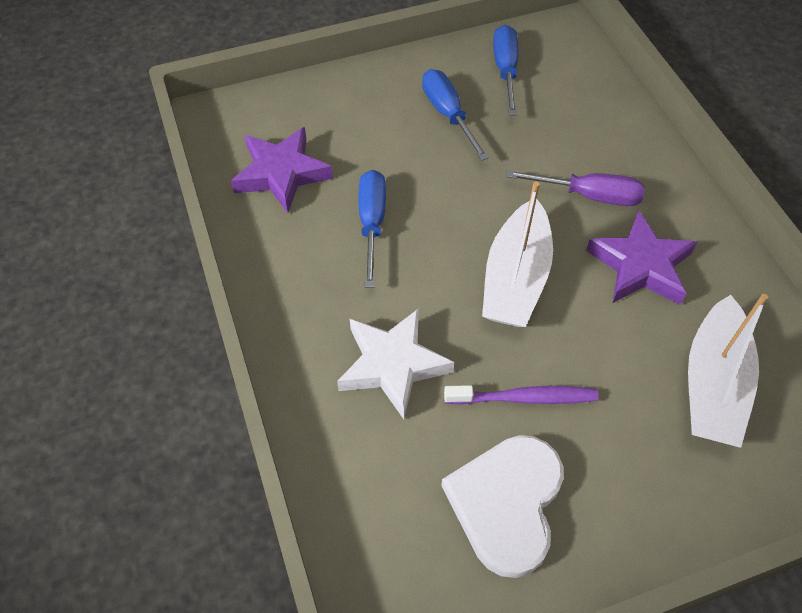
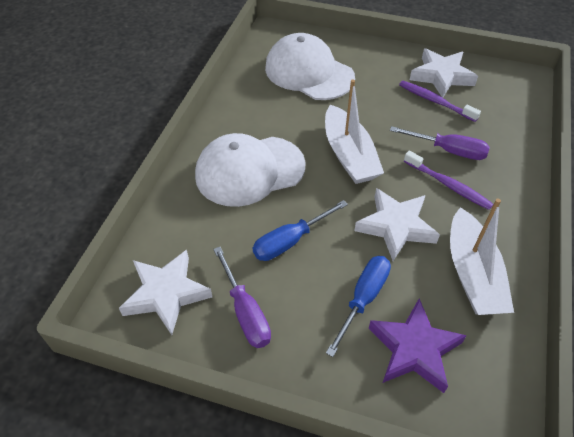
blue screwdriver: [359,170,386,288] [422,69,489,161] [493,25,519,116] = 3 -> [253,200,348,261] [326,256,391,357] = 2
purple screwdriver: [506,170,645,206] = 1 -> [213,247,271,348] [390,126,490,160] = 2
purple star: [231,127,333,213] [586,211,697,305] = 2 -> [369,298,467,393] = 1
purple toothbrush: [444,385,599,405] = 1 -> [399,81,481,122] [404,151,493,210] = 2
white cap: none = 0 -> [195,133,306,207] [265,33,355,100] = 2
white heart: [441,435,564,578] = 1 -> none = 0
white star: [337,308,454,419] = 1 -> [119,250,212,335] [355,188,440,261] [410,48,478,98] = 3

